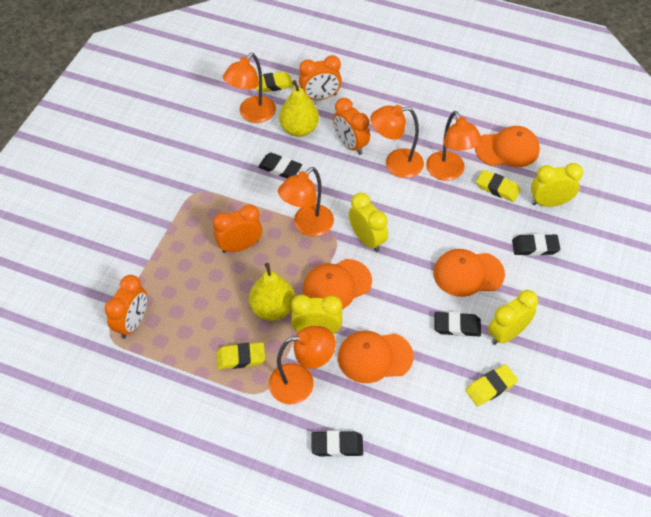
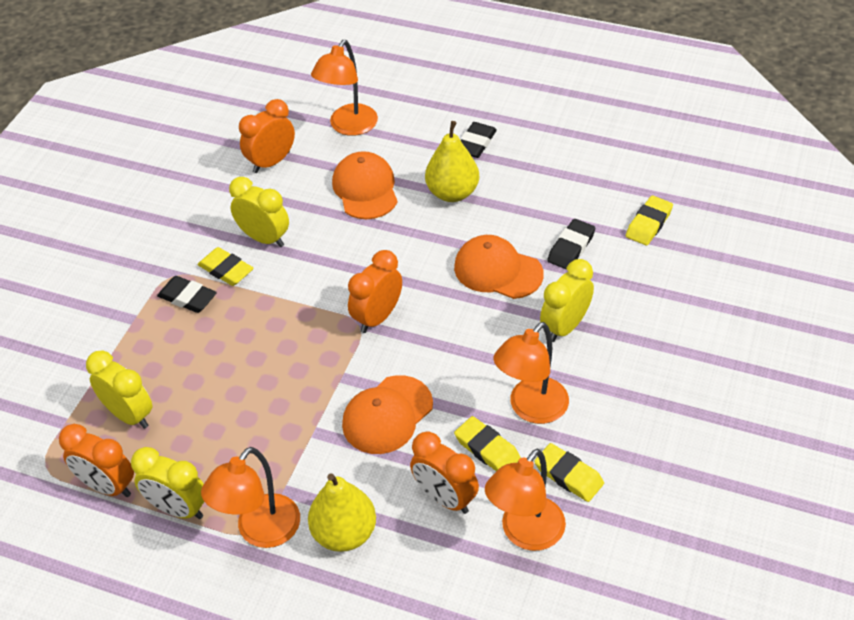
black eraser: [258,153,302,178] [312,430,363,457] [434,312,481,337] [512,234,560,256] = 4 -> [157,276,217,313] [460,122,497,158] [547,219,595,270] = 3
orange cap: [303,259,372,309] [338,331,413,383] [434,249,505,297] [475,126,540,167] = 4 -> [332,151,397,219] [342,375,433,454] [454,235,544,299] = 3
orange lamp: [223,53,276,123] [269,326,336,404] [278,167,334,236] [370,105,424,178] [426,111,482,181] = 5 -> [201,447,300,548] [311,40,378,136] [485,449,566,551] [493,322,569,424] = 4

